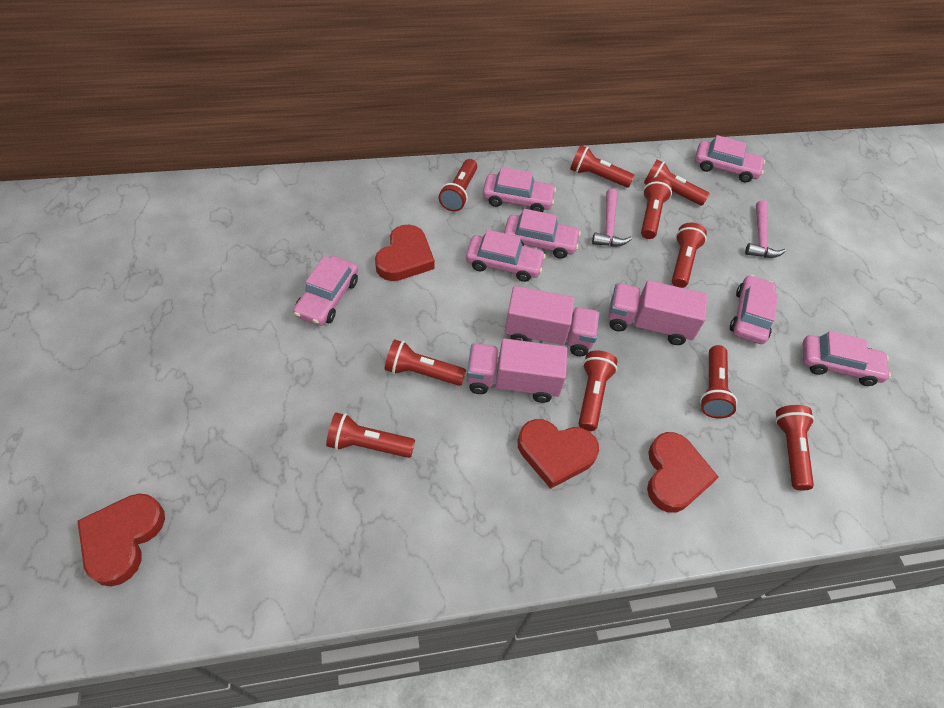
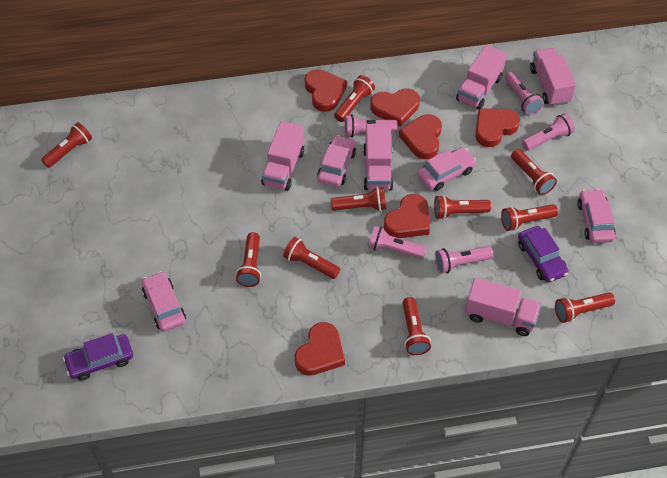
pink car: [293,256,358,326] [466,230,546,282] [483,167,556,212] [504,209,581,259] [695,135,765,183] [730,275,778,344] [802,331,891,386] = 7 -> [142,271,186,332] [317,135,356,187] [417,147,476,191] [577,189,616,243] = 4
pink flashlight: none = 0 -> [344,114,397,138] [368,226,426,259] [435,246,493,273] [505,72,544,115] [522,113,575,151] = 5
pink hammer: [592,188,632,247] [745,200,786,258] = 2 -> none = 0
pink truck: [467,338,567,403] [504,286,600,356] [608,280,707,345] = 3 -> [262,121,304,191] [363,124,393,190] [456,45,507,110] [465,278,541,336] [530,48,576,106] = 5
purple car: none = 0 -> [63,333,133,381] [518,226,569,283] = 2
red heart: [77,494,165,587] [375,225,435,281] [518,419,599,489] [647,432,718,513] = 4 -> [295,322,345,376] [305,69,347,112] [370,88,420,127] [384,194,430,238] [399,114,442,159] [475,108,520,147] = 6

